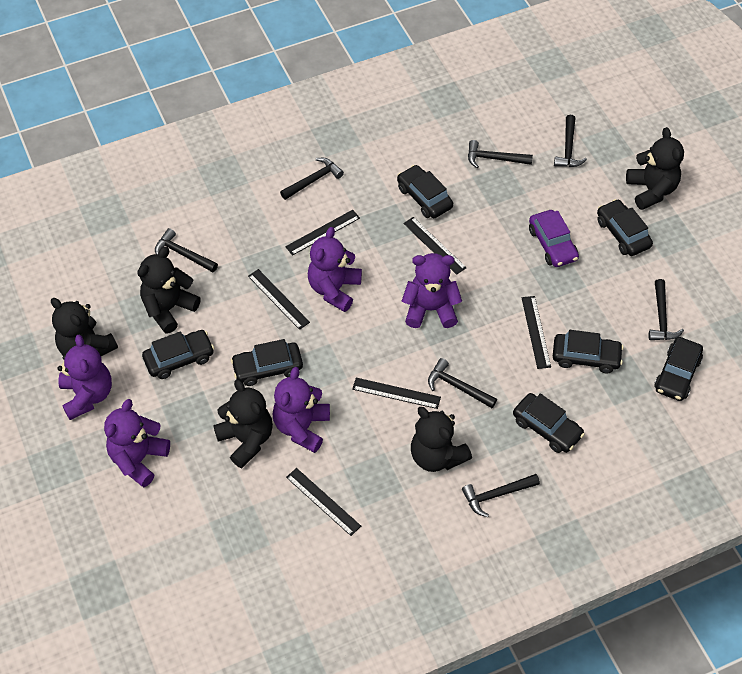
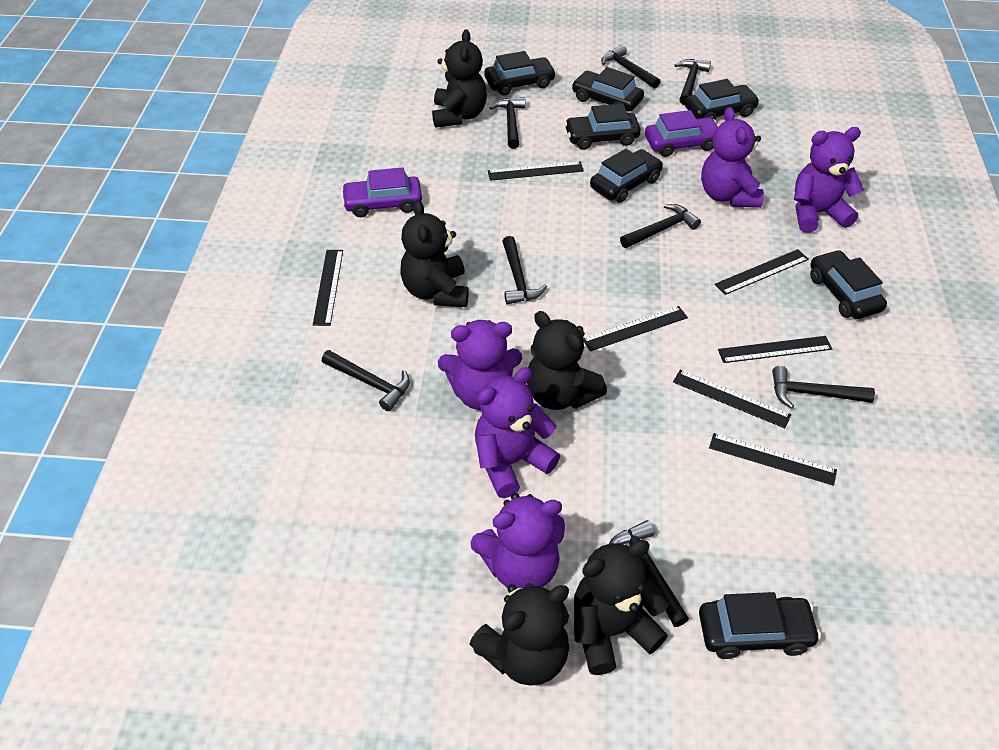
black hammer: [155,228,218,272] [280,158,344,200] [428,358,497,408] [462,474,540,517] [468,140,533,168] [554,115,587,167] [648,279,684,340] = 7 -> [322,350,410,411] [489,97,526,149] [502,236,547,305] [601,45,661,89] [609,520,689,627] [620,204,701,248] [675,59,711,105] [772,366,875,409] = 8
black ruler: [248,269,310,330] [285,210,360,256] [286,468,361,536] [352,378,441,409] [403,217,467,275] [522,296,551,369] = 6 -> [313,250,343,326] [488,161,584,181] [583,306,688,351] [673,369,791,428] [709,433,837,486] [715,249,809,295] [718,336,832,363] = 7
purple car: [529,210,579,267] = 1 -> [341,167,422,217] [645,110,718,157] = 2

